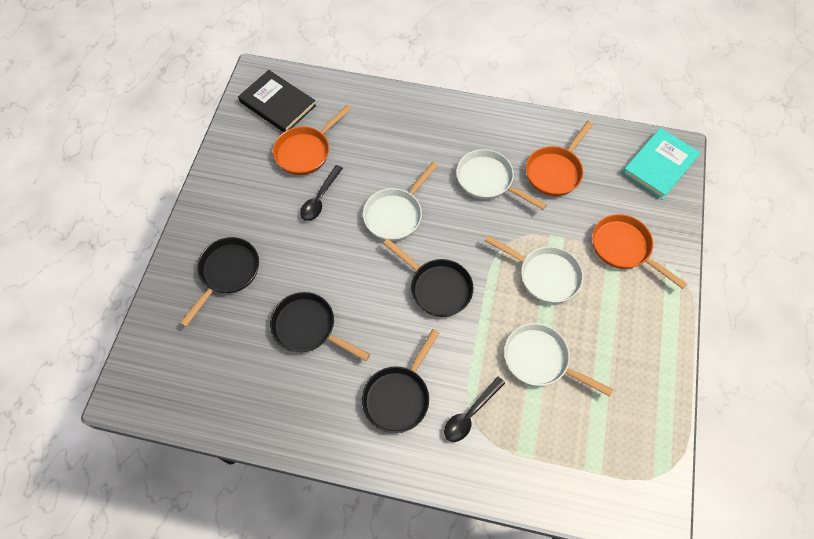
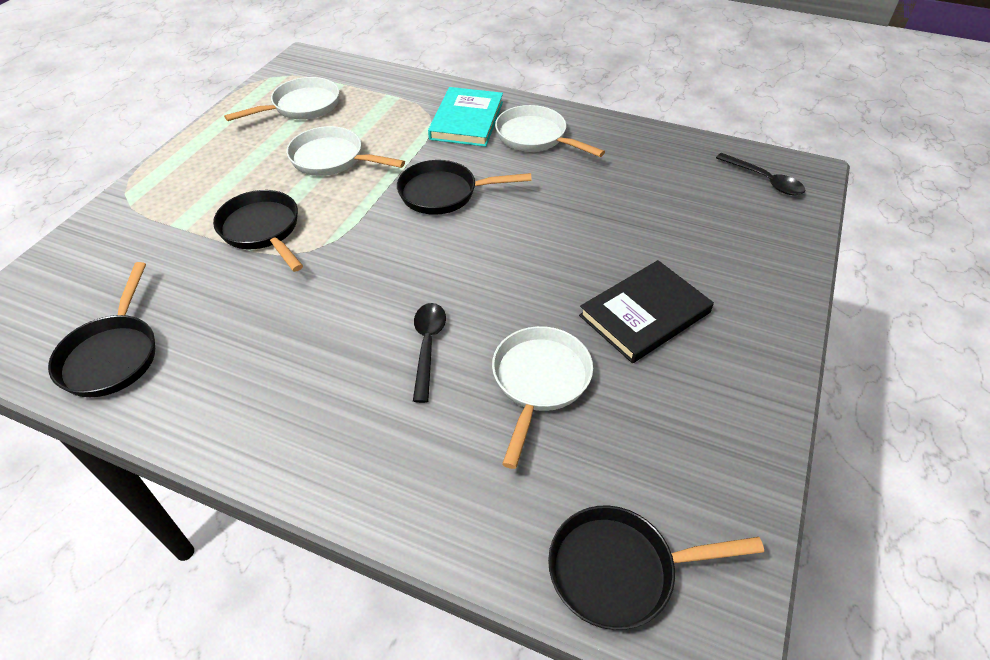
orange pan: [273,105,351,175] [526,121,593,196] [592,214,687,289] = 3 -> none = 0

